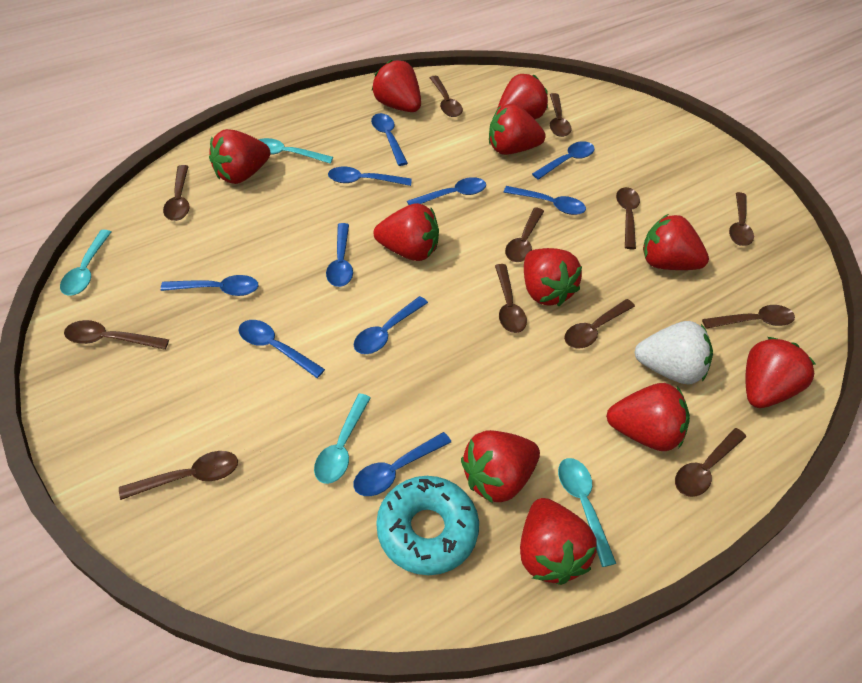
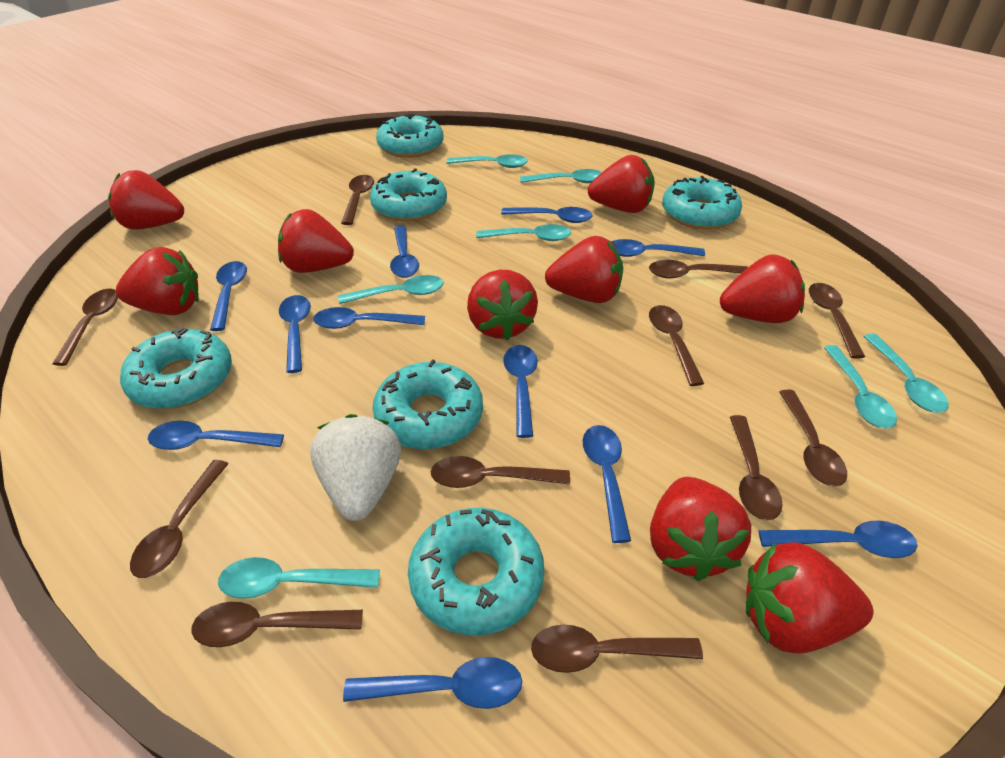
blue spoon: [161,275,259,296] [238,320,325,378] [326,223,353,287] [328,167,412,186] [353,432,451,496] [354,296,428,354] [371,113,408,166] [407,177,486,205] [504,186,586,215] [532,141,595,180] = 10 -> [148,421,284,450] [210,261,247,331] [279,295,311,373] [313,307,425,329] [343,657,522,709] [390,225,419,278] [501,207,593,223] [503,345,538,438] [583,425,631,543] [611,239,705,257] [758,520,917,558] = 11
brown spoon: [64,320,169,350] [119,451,238,500] [163,165,190,221] [430,76,463,117] [495,264,527,333] [505,207,544,262] [550,93,571,137] [564,299,635,348] [616,187,640,249] [675,428,746,497] [702,305,795,329] [729,192,754,246] = 12 -> [52,289,118,366] [130,460,228,578] [191,602,363,647] [341,175,374,225] [431,456,570,488] [531,625,703,673] [649,260,748,278] [649,305,704,386] [730,415,783,520] [779,390,847,487] [809,283,865,359] = 11
red strawberry: [209,129,271,184] [372,60,421,112] [374,203,439,261] [461,430,540,503] [489,104,545,155] [497,74,548,119] [520,498,597,585] [524,248,582,306] [606,383,690,451] [643,214,709,270] [745,337,816,408] = 11 -> [108,170,184,230] [116,247,199,315] [278,209,354,273] [467,270,538,340] [545,236,623,303] [588,155,655,213] [650,477,751,581] [720,254,805,323] [745,542,873,654] = 9
turquoise donut: [376,476,479,575] = 1 -> [120,327,232,409] [370,168,447,222] [373,359,483,450] [376,113,444,158] [408,508,544,635] [662,176,742,230] = 6
turquoise spoon: [60,230,111,296] [258,138,333,164] [314,393,371,484] [558,458,616,567] = 4 -> [218,557,380,599] [338,275,444,304] [446,154,528,168] [476,224,571,241] [520,169,602,183] [824,345,897,428] [863,334,949,413] = 7

